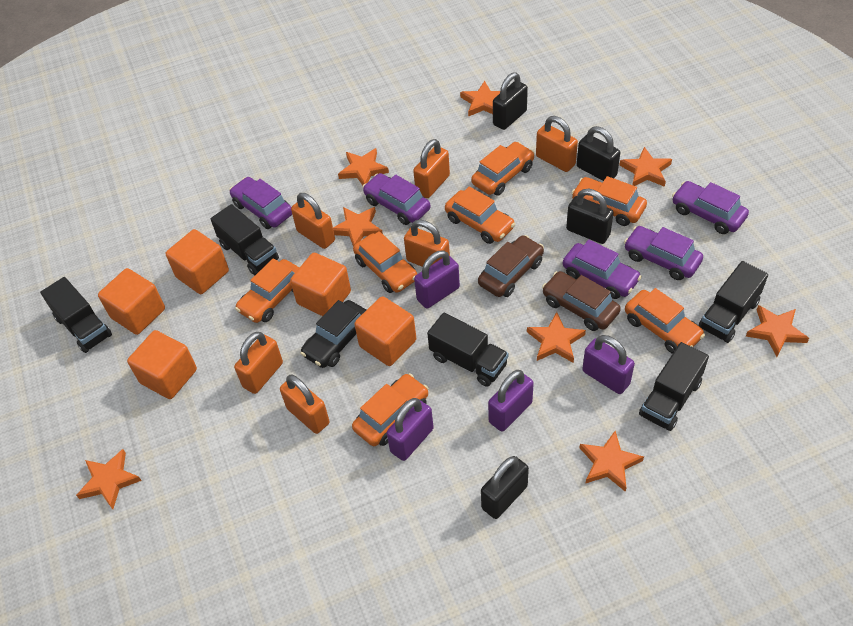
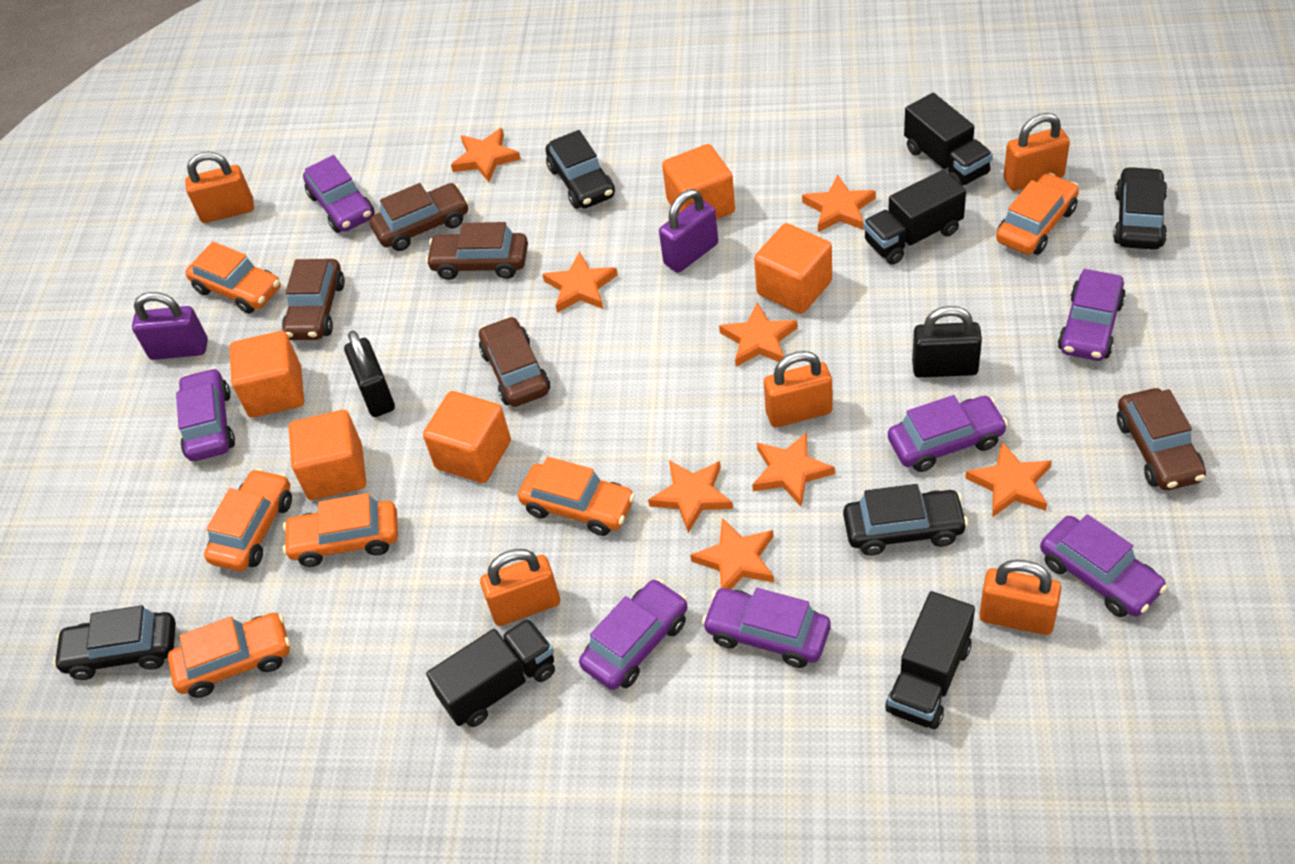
black car: [300,300,366,368] = 1 -> [53,605,176,680] [545,130,615,209] [843,484,968,556] [1113,166,1168,250] = 4
black padlock: [481,456,529,519] [493,72,528,130] [566,189,614,244] [577,126,620,181] = 4 -> [344,330,395,417] [912,306,982,378] = 2
black truck: [40,277,112,353] [211,204,279,275] [427,313,509,387] [639,342,709,431] [699,261,768,343] = 5 -> [426,618,555,727] [863,170,966,265] [885,591,975,729] [904,93,993,186] = 4
brown car: [478,235,544,297] [542,271,621,331] = 2 -> [282,259,345,340] [370,183,469,251] [426,222,528,280] [479,316,550,407] [1117,388,1206,490] = 5
orange car: [235,258,300,323] [352,373,429,446] [353,231,417,293] [445,186,515,244] [471,142,535,196] [572,176,647,226] [625,288,705,354] = 7 -> [168,613,290,698] [185,242,281,314] [204,468,292,571] [283,493,398,567] [518,457,635,536] [996,173,1079,255] = 6
orange padlock: [234,332,283,394] [280,375,330,434] [291,193,335,249] [404,220,450,267] [413,139,450,198] [536,116,578,172] = 6 -> [185,151,254,223] [480,549,560,626] [764,351,833,428] [979,560,1061,635] [1003,113,1070,191] = 5
purple car: [229,177,292,229] [362,173,430,225] [563,240,642,299] [624,226,703,280] [672,181,749,234] = 5 -> [176,368,235,461] [303,155,375,233] [579,579,688,690] [702,588,830,668] [888,395,1008,472] [1040,514,1167,617] [1058,269,1126,361] = 7
purple padlock: [387,398,434,461] [414,250,460,309] [488,370,534,432] [582,335,635,394] = 4 -> [132,292,208,360] [659,189,718,273] = 2

